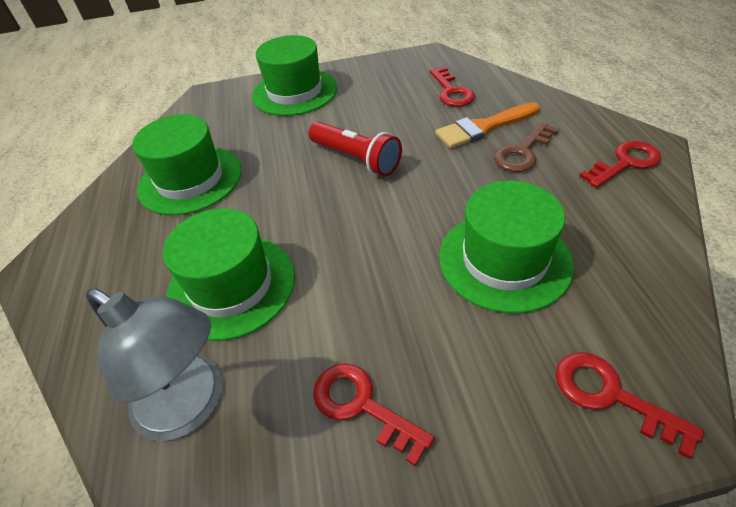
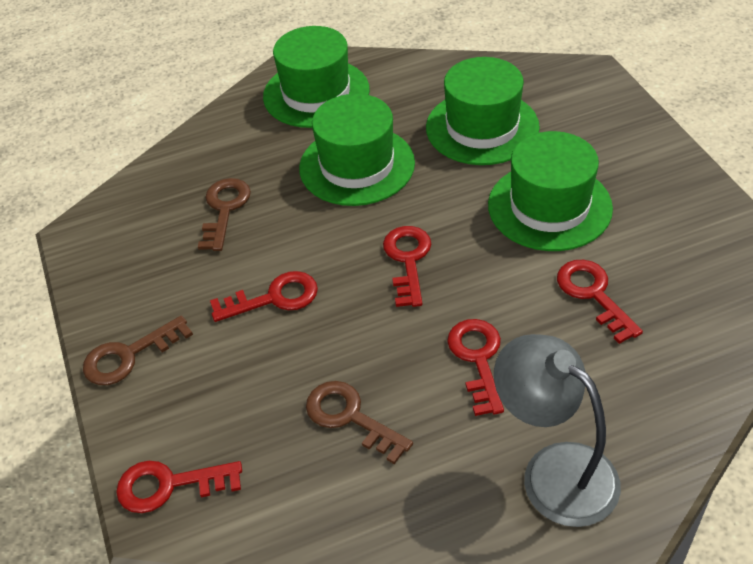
brown key: [494,122,559,172] = 1 -> [83,315,193,385] [198,178,251,251] [306,381,413,464] = 3
orange brush: [435,102,540,148] = 1 -> none = 0
red flashlight: [308,122,402,176] = 1 -> none = 0
red key: [313,363,435,466] [429,67,475,107] [556,352,704,459] [579,141,661,188] = 4 -> [116,461,242,513] [210,271,318,322] [383,226,431,307] [447,319,504,416] [557,260,643,344] = 5

